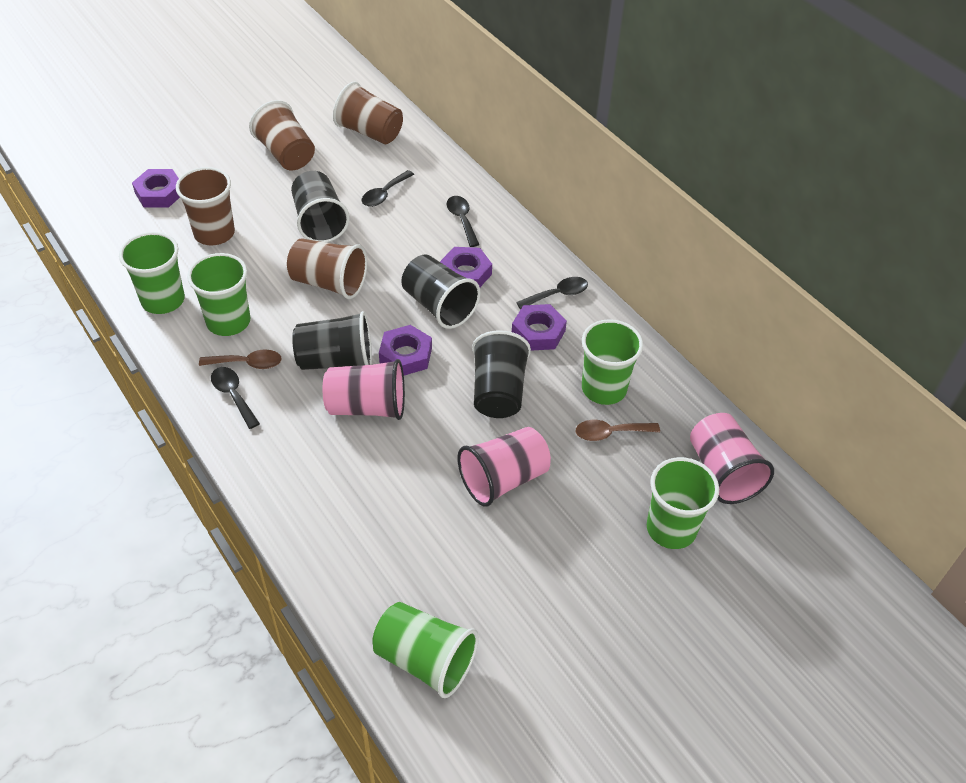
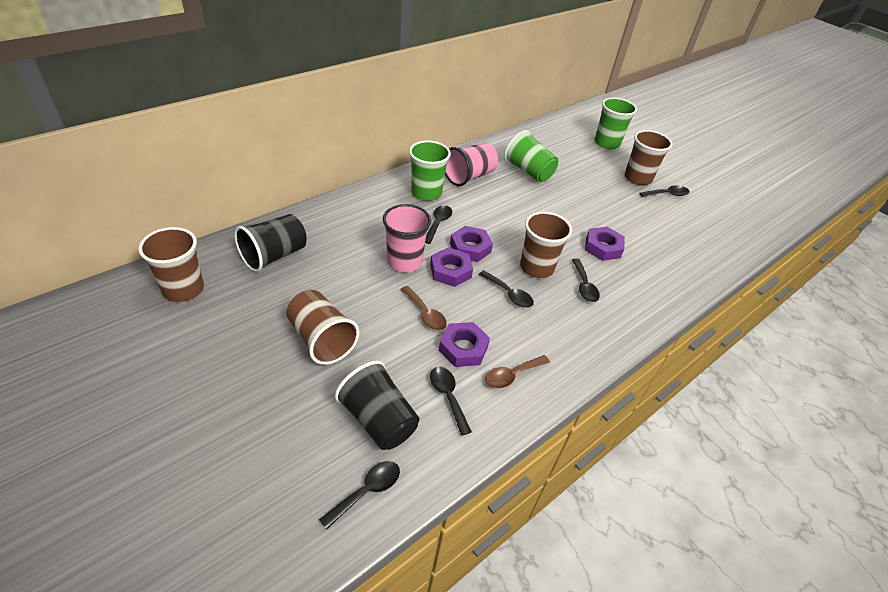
black cup: [291,171,350,243] [292,311,372,370] [401,254,481,329] [472,330,531,418] = 4 -> [234,214,307,272] [335,360,419,450] = 2
black spoon: [211,367,260,429] [362,170,414,207] [446,196,479,247] [516,277,588,309] = 4 -> [319,461,400,530] [425,205,452,244] [430,367,472,436] [479,270,534,308] [572,259,600,302] [639,185,689,197] = 6
green cup: [119,232,185,314] [187,253,251,336] [372,602,479,698] [582,319,643,405] [647,457,719,549] = 5 -> [409,140,451,201] [504,130,558,182] [595,97,637,149] = 3
pink cup: [323,359,405,420] [457,427,551,507] [690,413,774,504] = 3 -> [383,204,431,272] [445,143,498,186] = 2

